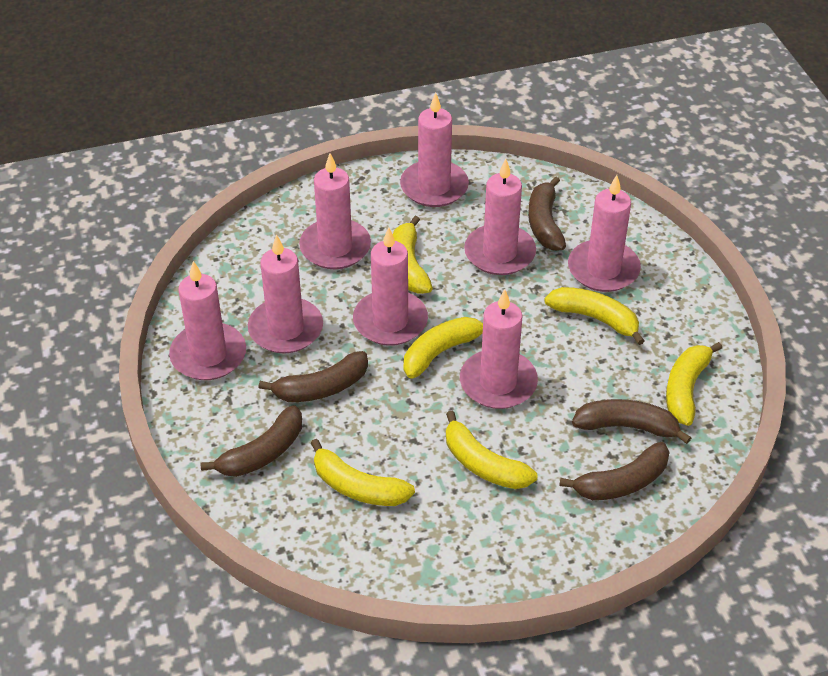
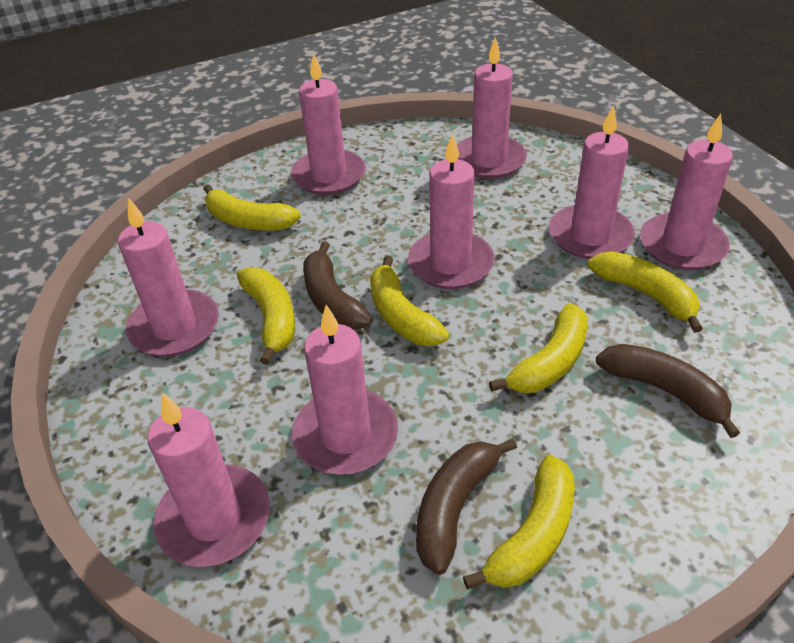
brown banana: [201,405,302,477] [258,351,368,402] [528,176,566,251] [559,442,670,500] [572,399,691,444] = 5 -> [303,241,373,329] [416,438,517,575] [596,344,740,438] = 3

